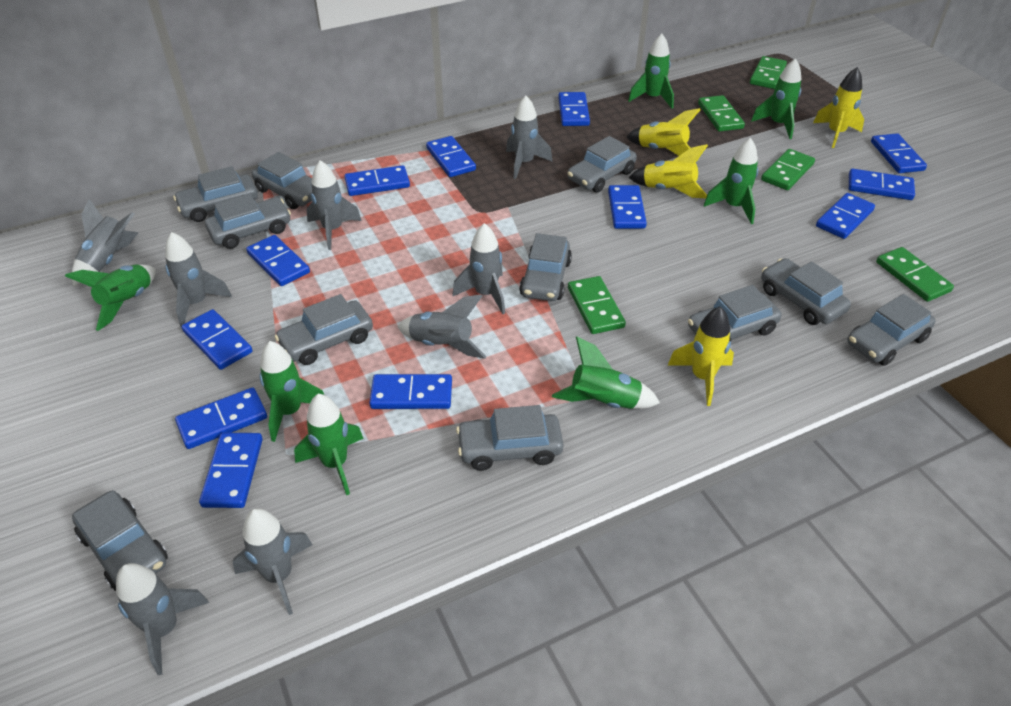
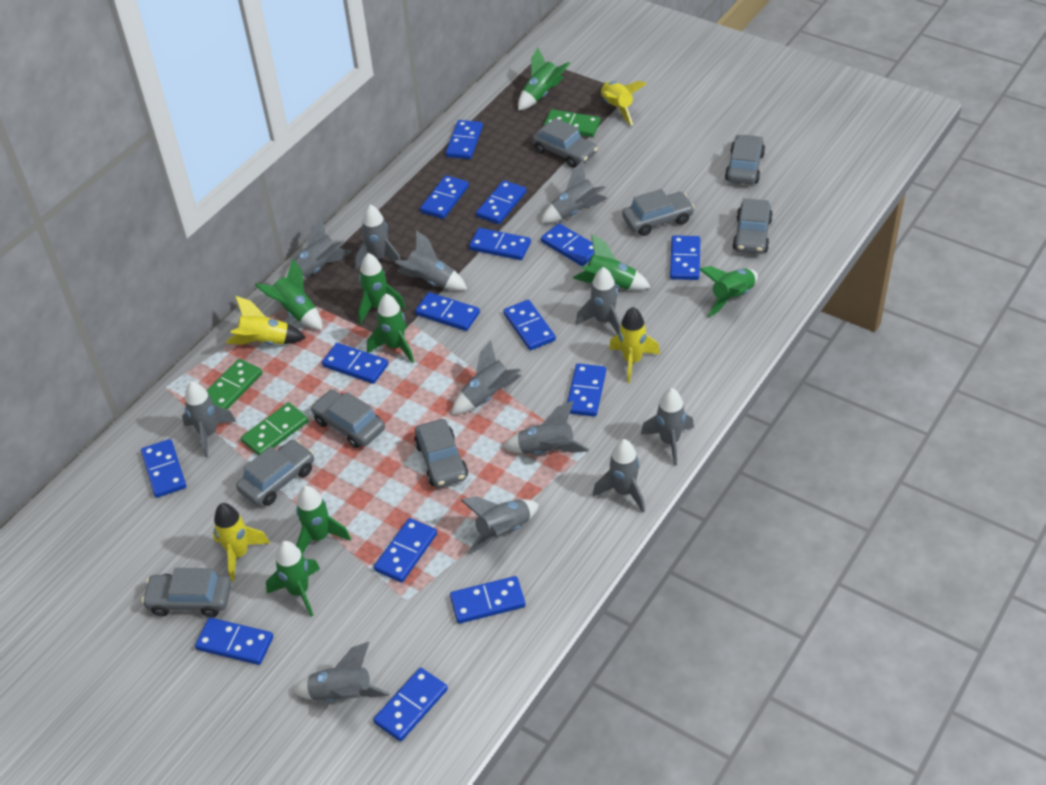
blue domino: [175,387,267,449] [181,309,252,370] [199,433,263,508] [246,235,310,286] [345,165,410,196] [369,374,452,409] [426,136,476,177] [558,92,590,126] [608,185,647,229] [816,193,875,239] [849,169,915,200] [871,133,927,173] = 12 -> [141,439,186,498] [195,618,273,665] [322,343,388,384] [373,668,448,741] [374,518,437,583] [415,292,480,331] [420,175,469,219] [446,120,483,159] [450,576,526,624] [469,228,531,260] [476,180,526,224] [503,300,556,350] [541,223,594,266] [567,363,606,417] [670,235,700,280] = 15
green domino: [568,276,626,334] [698,95,745,132] [750,56,787,89] [761,149,815,190] [876,247,954,302] = 5 -> [207,359,262,409] [241,402,308,456] [544,109,600,137] = 3
green rocket: [65,264,156,331] [260,341,324,442] [294,394,364,495] [552,336,660,409] [628,34,674,109] [704,138,758,224] [751,58,801,139] = 7 -> [255,259,322,330] [266,541,320,617] [296,486,351,555] [358,253,405,324] [367,294,414,363] [518,47,571,111] [573,235,651,290] [699,266,758,317] = 8
grey car: [72,490,168,591] [173,166,258,222] [205,194,291,249] [252,152,312,209] [275,294,373,365] [456,405,564,471] [519,233,572,301] [568,136,637,193] [688,285,782,341] [761,258,851,325] [847,294,936,366] = 11 -> [142,568,231,617] [236,440,314,506] [311,390,385,448] [414,419,468,488] [532,118,598,168] [622,189,695,236] [725,134,765,184] [732,198,773,254] = 8
grey rocket: [72,199,138,287] [116,563,209,675] [165,232,232,327] [233,508,312,615] [306,160,362,250] [397,295,487,359] [452,223,505,314] [506,96,552,179] = 8 -> [182,381,236,457] [285,216,351,279] [292,642,390,702] [355,204,403,269] [395,230,467,291] [452,340,521,414] [461,496,539,554] [502,401,589,455] [541,161,607,223] [576,267,621,334] [593,439,645,512] [641,388,694,466] = 12

